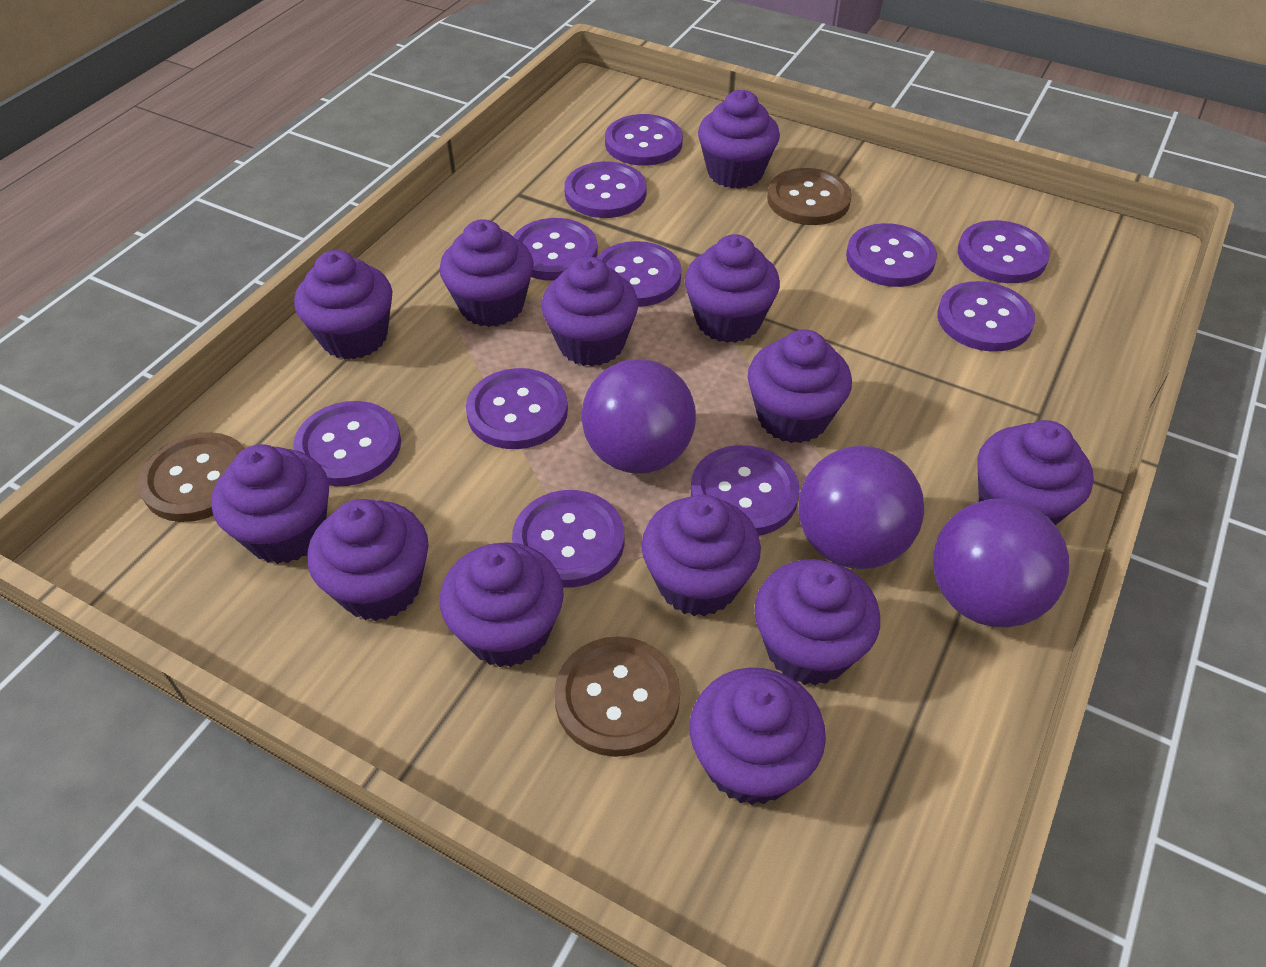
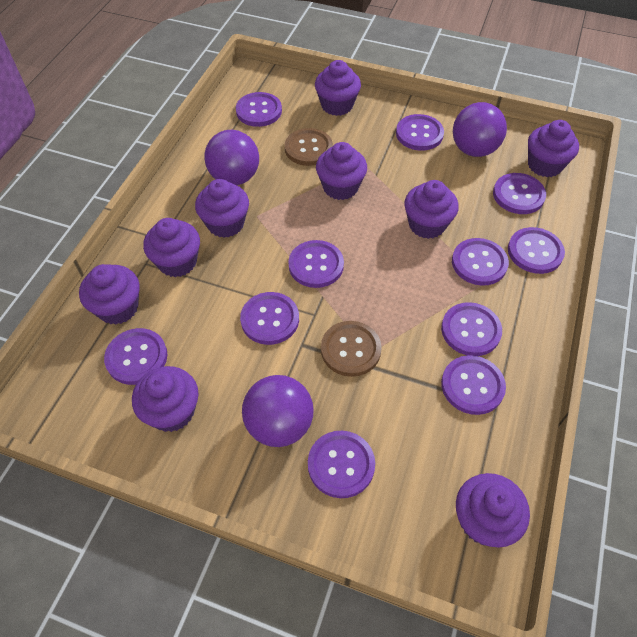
brown button: [138,432,245,522] [554,636,680,757] [767,168,852,225] = 3 -> [285,128,333,166] [321,321,382,377] = 2
purple cupcake: [212,444,329,564] [294,250,392,360] [307,499,429,621] [440,219,534,327] [440,542,564,667] [541,257,638,366] [641,495,761,616] [685,234,780,343] [690,668,826,805] [698,90,780,189] [748,329,852,443] [754,559,880,686] [977,420,1094,525] = 13 -> [79,264,139,325] [132,366,198,432] [143,218,200,277] [195,179,249,238] [315,60,361,116] [316,142,367,200] [404,180,459,239] [456,473,530,547] [528,120,579,177] = 9

